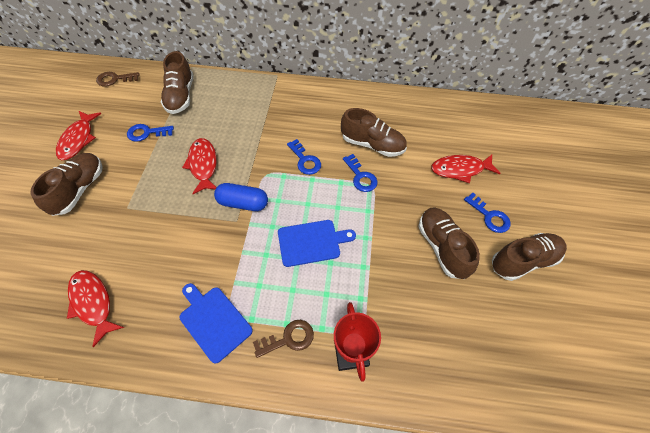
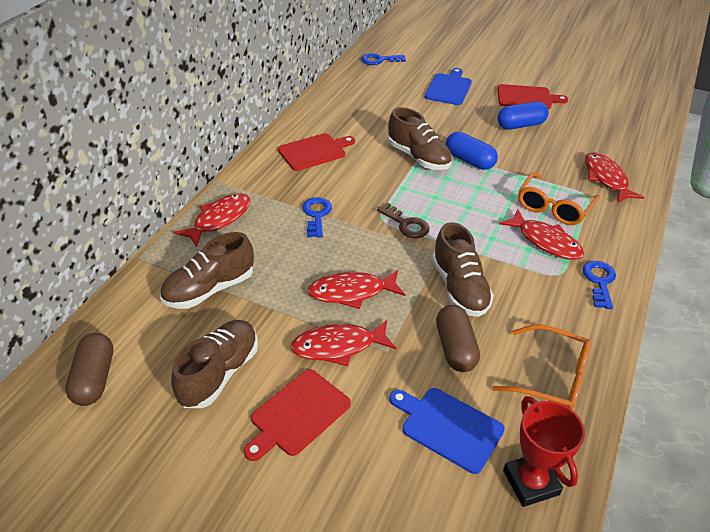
blue capsule: [214,183,268,211] = 1 -> [446,132,498,170] [497,101,548,130] = 2
blue key: [127,124,174,142] [287,139,321,175] [343,154,378,192] [464,193,511,233] = 4 -> [302,197,332,238] [361,53,406,65] [582,261,616,309] = 3
brown capsule: none = 0 -> [65,333,113,406] [436,305,480,372] = 2
brown key: [96,72,139,87] [253,320,314,358] = 2 -> [377,202,430,238] = 1
brown shoe: [30,153,103,216] [161,51,194,114] [341,108,407,157] [418,208,480,279] [492,233,567,281] = 5 -> [160,232,254,309] [171,320,258,408] [388,107,452,170] [432,222,494,317] = 4
orange glasses: none = 0 -> [492,324,591,410] [518,172,600,225] = 2
red cutting board: none = 0 -> [244,369,351,461] [278,133,355,171] [497,84,568,109] = 3
red fish: [56,111,101,160] [67,270,124,347] [182,138,217,194] [431,155,500,183] = 4 -> [174,193,250,247] [290,320,396,366] [307,270,405,309] [499,210,584,260] [585,153,644,203] = 5

